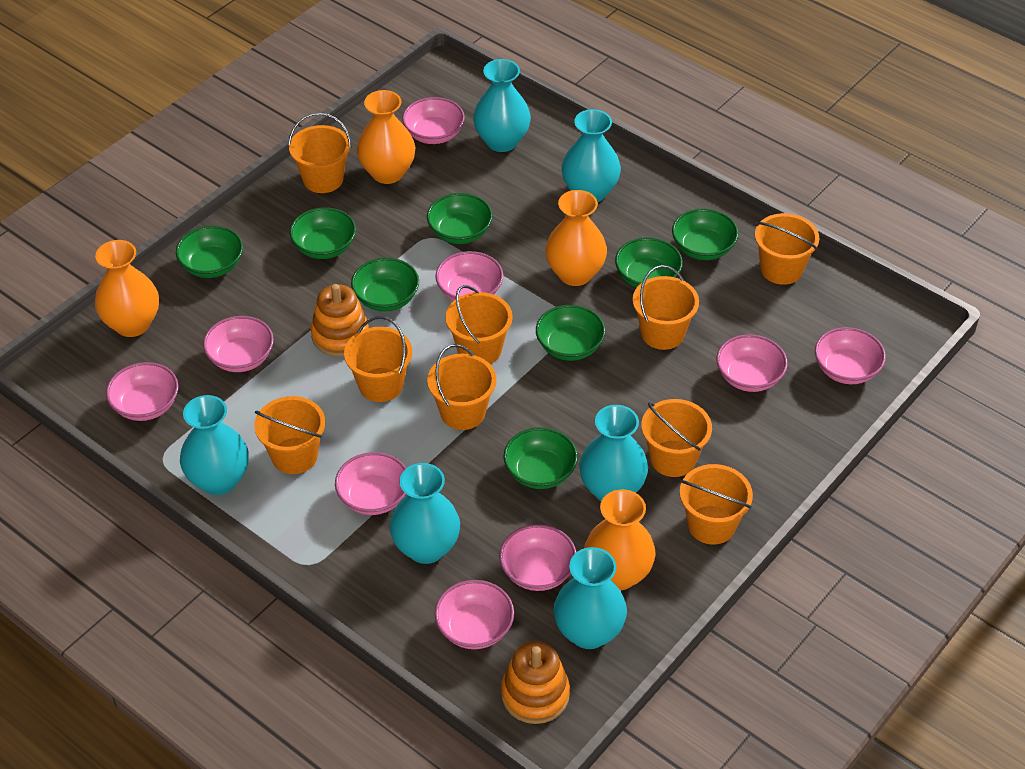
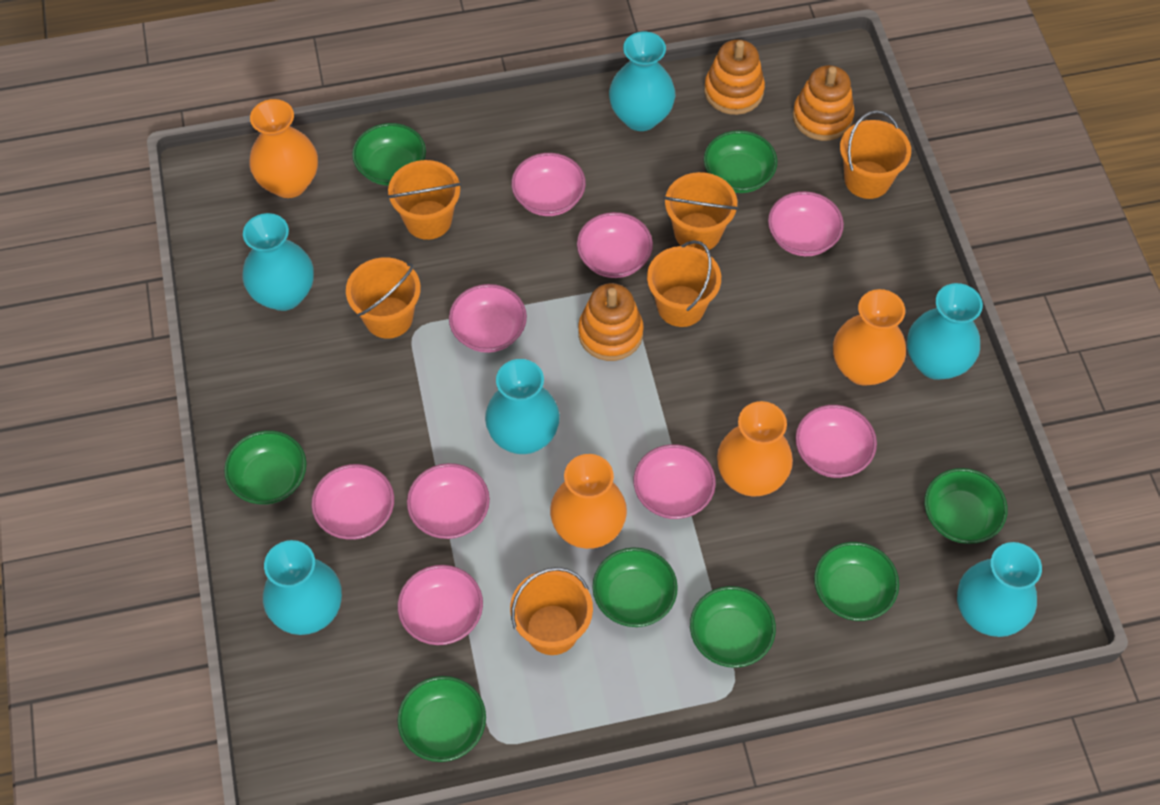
orange bucket: [254,396,325,474] [288,112,351,193] [344,316,412,402] [427,344,496,430] [445,285,513,364] [633,265,699,350] [641,399,712,477] [680,464,753,545] [755,213,819,285] = 9 -> [346,257,421,339] [387,160,461,240] [510,567,593,655] [647,240,721,327] [664,172,738,251] [840,110,911,199] = 6
orange stacking toy: [311,284,369,356] [501,641,570,724] = 2 -> [578,283,644,361] [704,40,765,115] [793,65,855,141] = 3

